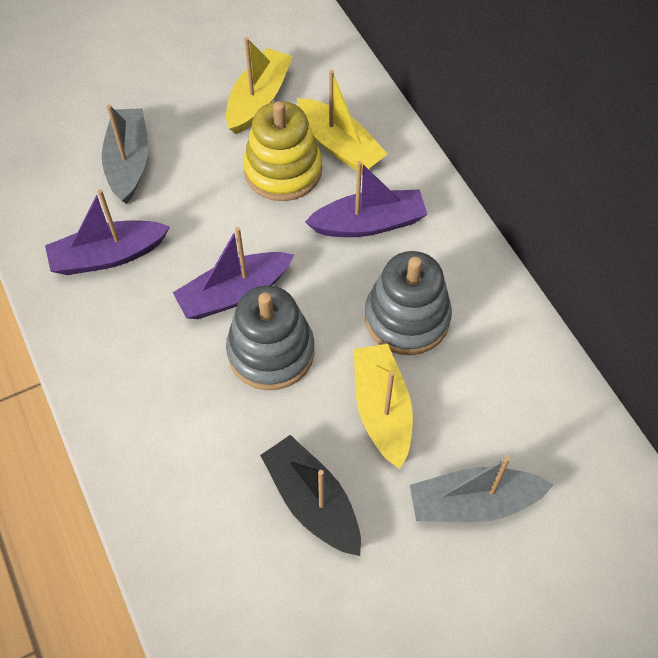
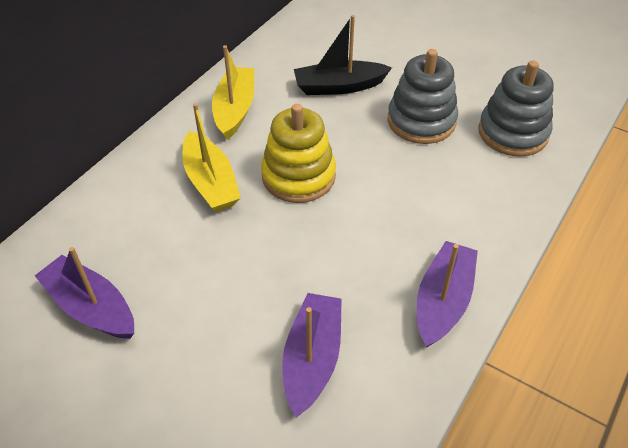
grey boat: [102,104,148,204] [410,456,553,522] = 2 -> none = 0
yellow boat: [226,37,293,134] [297,70,387,174] [354,344,413,469] = 3 -> [182,103,241,212] [212,45,254,140] = 2

